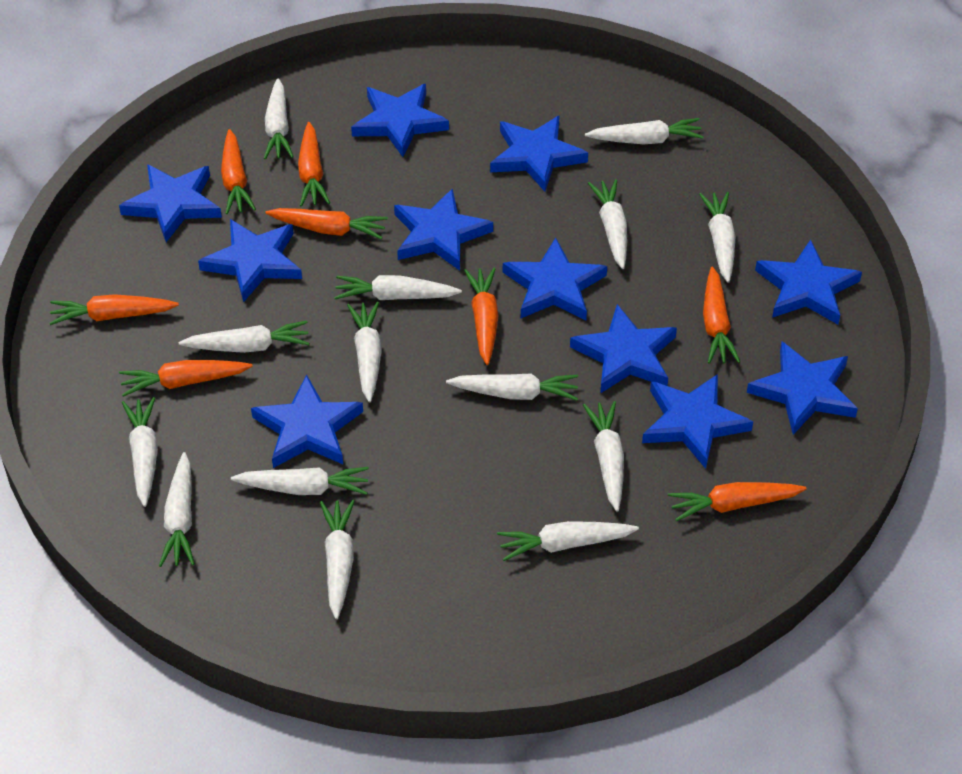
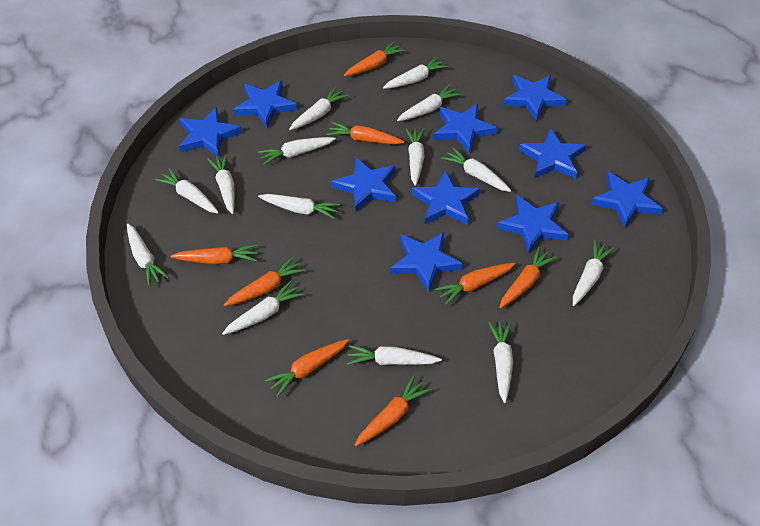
blue star: [119,164,222,242] [198,219,302,303] [251,375,363,468] [351,84,449,157] [394,188,493,271] [490,115,588,192] [503,238,607,320] [570,304,677,393] [642,374,753,469] [747,342,858,435] [755,239,862,324] = 11 -> [179,107,242,157] [233,81,297,128] [331,157,396,212] [390,232,463,292] [411,171,480,225] [433,104,497,153] [497,195,568,254] [503,75,567,121] [519,129,586,179] [591,172,663,228] = 10

